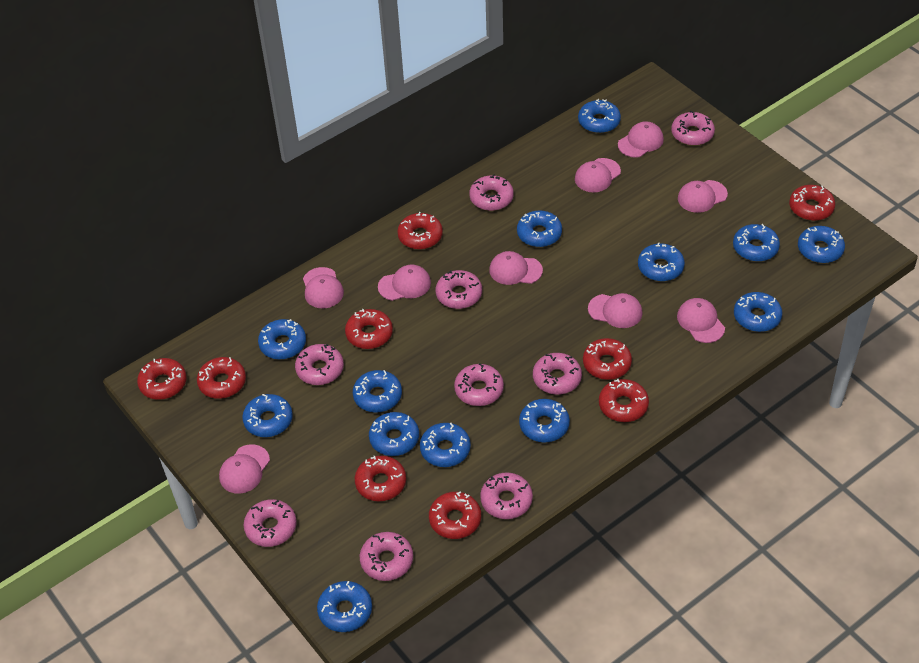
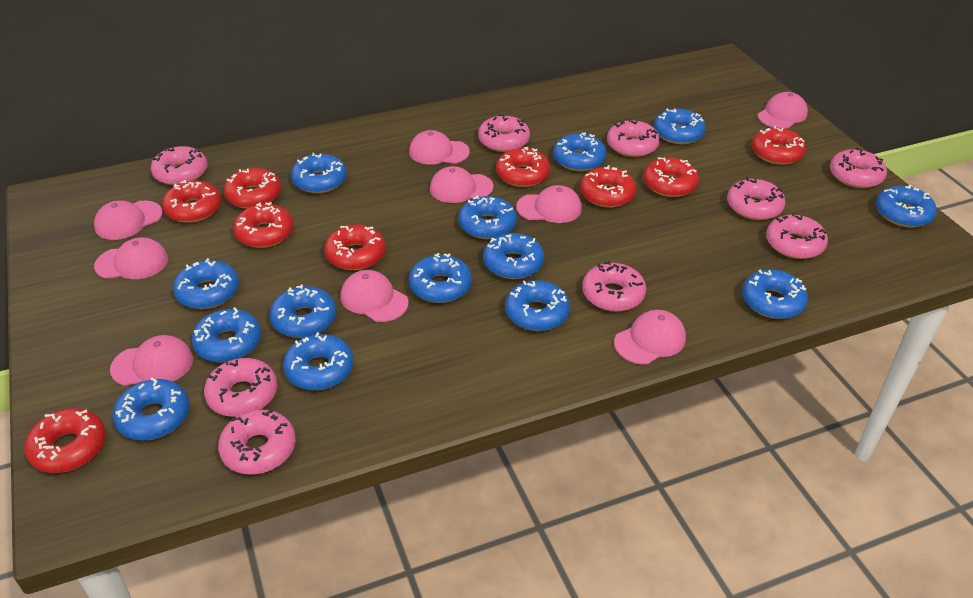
blue donut: [242,394,293,437] [258,319,306,360] [317,581,372,632] [353,370,402,412] [369,412,419,456] [420,423,471,467] [517,211,562,247] [519,399,570,442] [578,99,621,133] [638,242,685,281] [733,224,780,261] [734,292,782,332] [798,226,845,263] = 13 -> [113,377,190,440] [173,258,239,309] [192,307,261,362] [270,284,336,338] [283,332,354,390] [291,153,347,193] [409,253,472,303] [459,196,517,239] [483,233,544,279] [505,280,570,331] [553,133,607,171] [654,109,706,144] [742,269,808,319] [876,185,937,227] = 14

